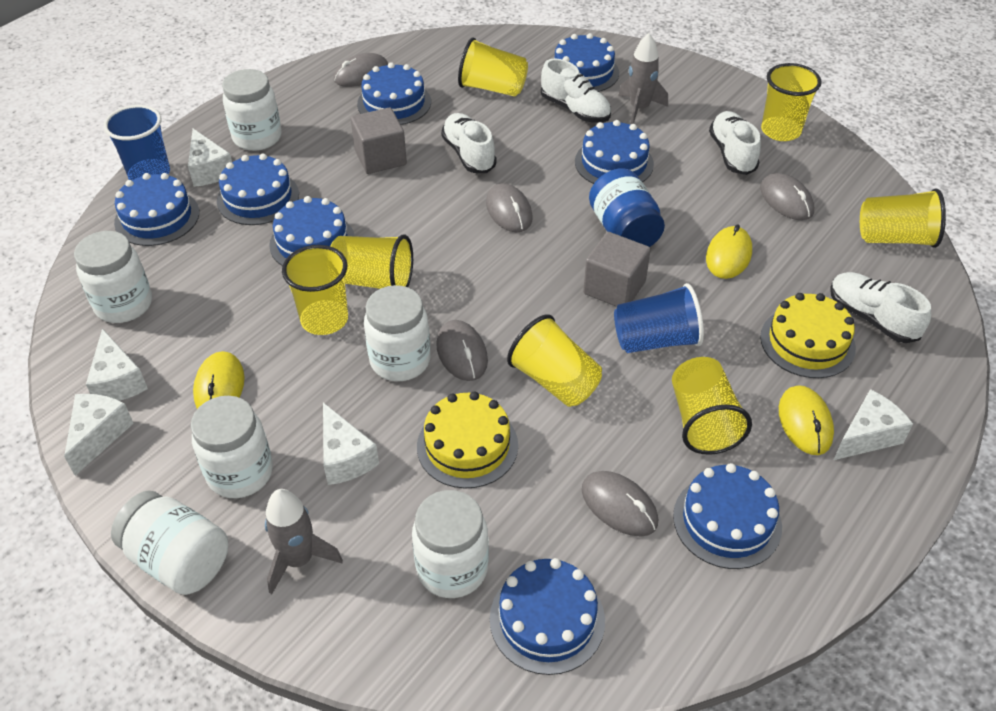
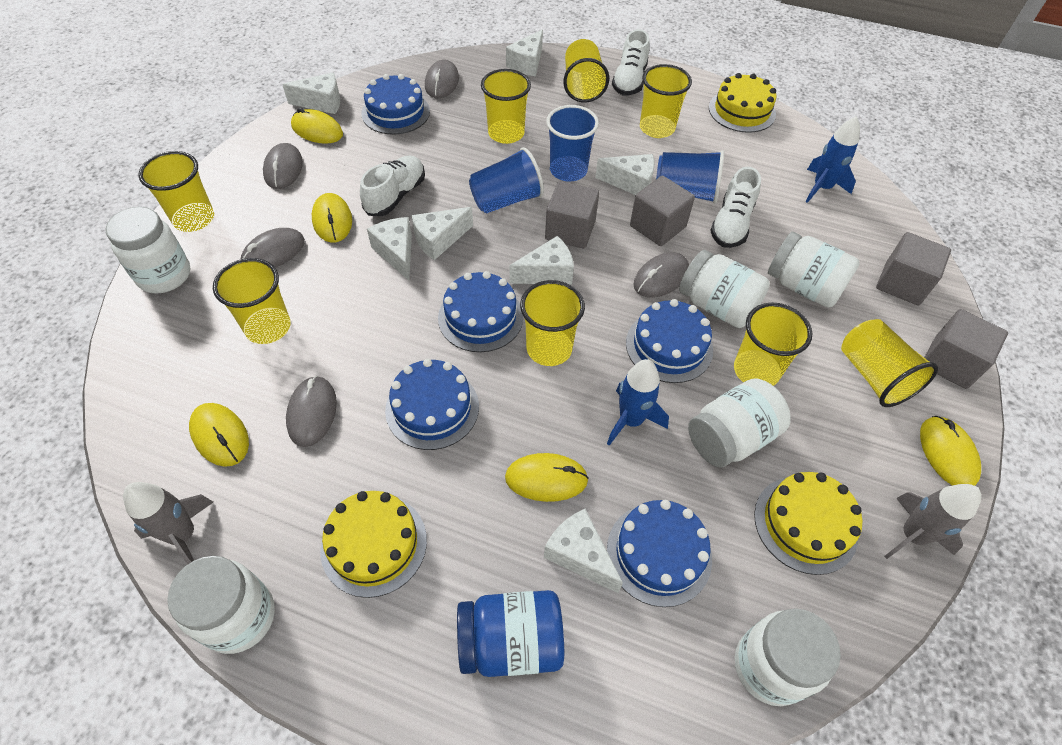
blue cake: [114,173,199,246] [217,154,299,225] [269,196,355,266] [357,62,431,125] [490,558,605,675] [554,33,619,92] [575,120,654,184] [673,463,782,569] = 8 -> [362,74,430,135] [385,359,479,450] [438,271,523,352] [607,500,712,607] [626,299,713,383] = 5
blue cup: [104,105,170,180] [614,283,704,353] = 2 -> [469,147,544,213] [546,105,599,182] [656,150,724,204] = 3
blue rocket: none = 0 -> [607,359,669,446] [806,116,860,203] = 2
grey cube: [351,108,407,174] [583,232,651,307] = 2 -> [545,181,599,249] [630,176,695,246] [876,232,951,306] [924,309,1008,389] = 4
white cheese: [64,394,134,476] [86,329,148,401] [188,129,232,187] [323,403,379,485] [834,389,913,460] = 5 -> [282,73,340,114] [367,217,412,280] [411,207,473,260] [506,29,543,77] [509,236,574,285] [544,508,623,593] [595,154,655,195] = 7
white shoe: [441,113,497,173] [541,58,611,123] [709,111,761,175] [830,272,931,343] = 4 -> [360,155,425,216] [612,29,650,95] [710,167,761,248] = 3
yellow cake: [417,391,518,489] [760,293,856,378] = 2 -> [320,491,427,598] [709,73,777,133] [754,472,862,575] = 3
yellow cup: [282,245,348,335] [330,234,413,289] [458,37,528,97] [507,314,602,407] [672,357,752,455] [761,63,822,141] [860,189,946,248] = 7 -> [138,151,214,232] [213,258,290,344] [481,69,531,144] [520,280,585,366] [563,39,609,102] [640,64,692,138] [734,302,812,386] [841,319,938,407] = 8
yellow mouse: [193,351,245,409] [706,224,752,279] [779,385,834,455] = 3 -> [189,403,249,467] [291,108,343,144] [312,193,352,243] [505,453,589,502] [920,416,981,486] = 5

